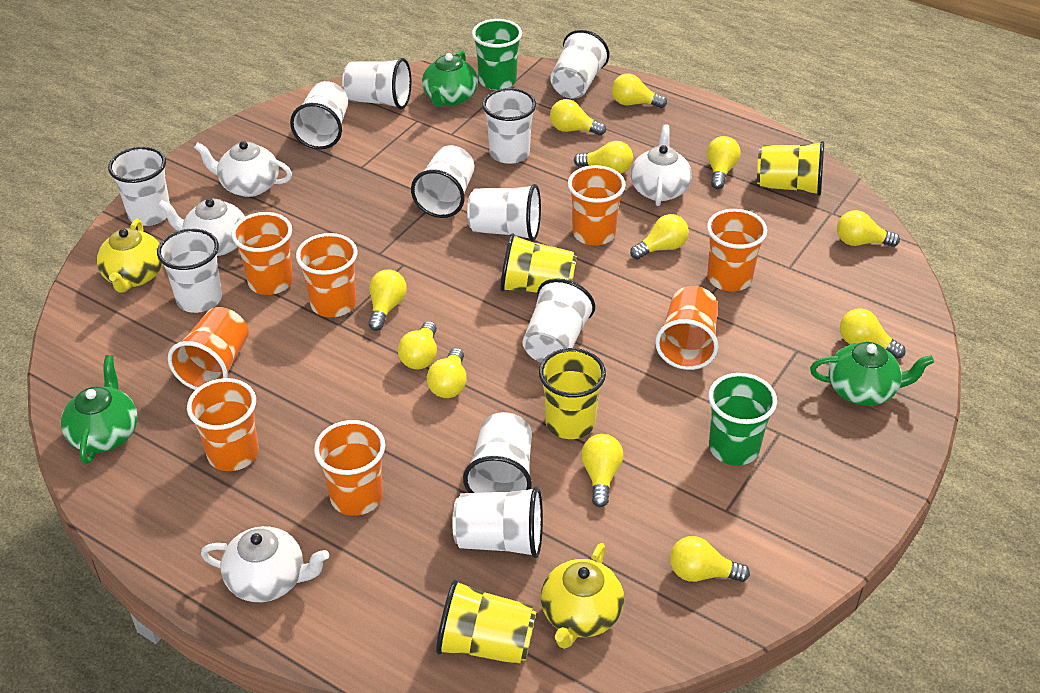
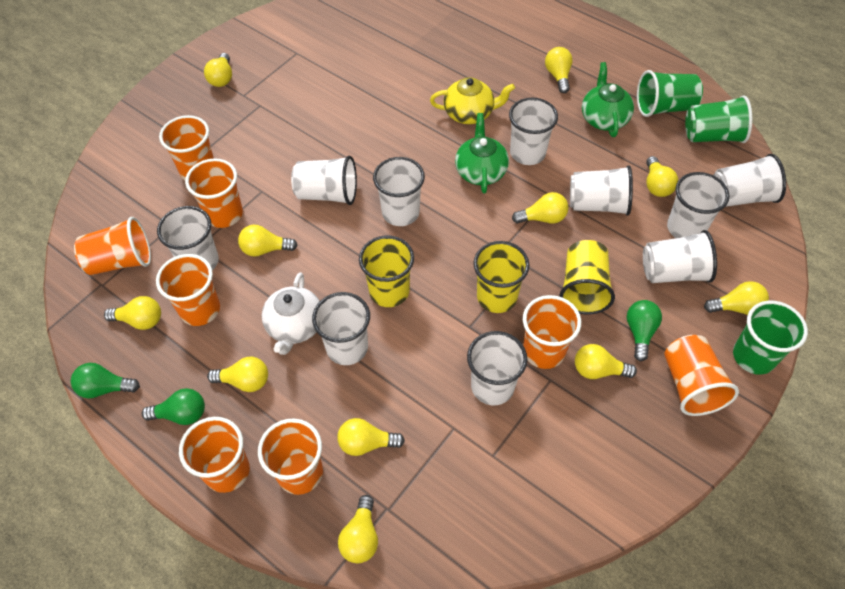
green cup: [472,19,522,90] [708,373,777,466] = 2 -> [637,70,703,117] [685,95,752,143] [733,301,808,375] = 3
green light bulb: none = 0 -> [71,363,140,399] [142,388,205,425] [627,300,662,361] = 3
green teapot: [61,355,138,464] [422,50,478,107] [810,342,934,406] = 3 -> [455,113,509,194] [582,62,634,137] = 2
white cup: [108,147,170,226] [157,229,222,313] [290,81,348,150] [342,58,411,109] [411,145,474,218] [452,486,543,558] [463,412,532,493] [467,184,541,241] [482,88,536,164] [522,278,595,363] [550,30,609,99] = 11 -> [157,206,219,270] [291,156,357,205] [312,292,370,365] [373,157,425,226] [467,331,528,405] [509,98,558,165] [570,165,633,216] [643,230,717,283] [667,172,729,238] [713,154,786,207] = 10
white teapot: [158,198,245,256] [194,141,292,197] [201,526,329,602] [631,124,692,206] = 4 -> [262,272,320,355] = 1
yellow cup: [436,579,536,665] [500,234,577,293] [539,348,606,439] [757,141,824,196] = 4 -> [359,235,414,307] [473,241,530,313] [559,240,615,314] = 3
yellow light bulb: [369,269,407,331] [398,321,437,370] [427,348,467,398] [550,99,606,135] [573,141,633,174] [581,434,623,507] [612,73,667,108] [630,214,689,259] [670,536,750,582] [707,136,741,189] [837,210,900,247] [840,308,906,359] = 12 -> [104,296,161,330] [204,53,232,87] [207,357,268,392] [238,225,298,257] [337,418,405,456] [338,495,378,563] [512,192,568,224] [545,47,573,93] [575,344,637,379] [646,156,678,197] [704,281,769,315] = 11
yellow teapot: [96,219,163,292] [541,543,624,649] = 2 -> [430,77,515,124] = 1

